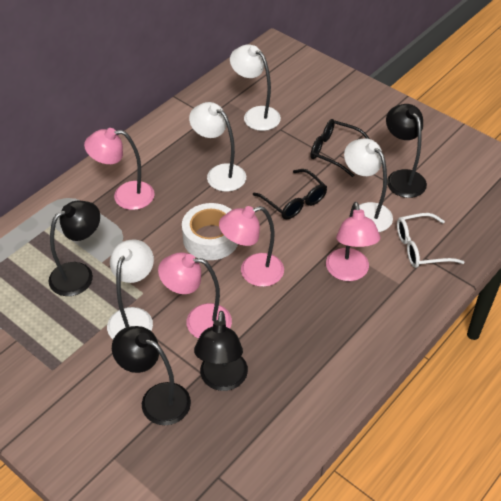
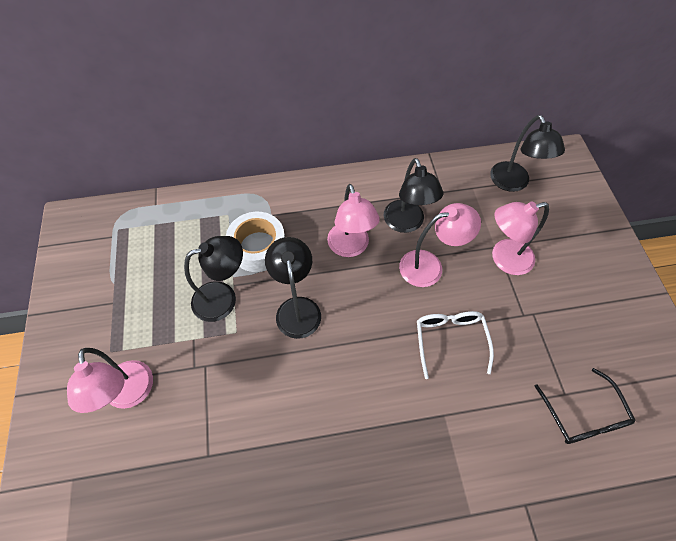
black glasses: [253,169,327,219] [310,119,370,177] = 2 -> [534,368,636,444] = 1
white lamp: [107,239,154,339] [189,102,246,192] [230,44,281,131] [344,138,393,232] = 4 -> none = 0

